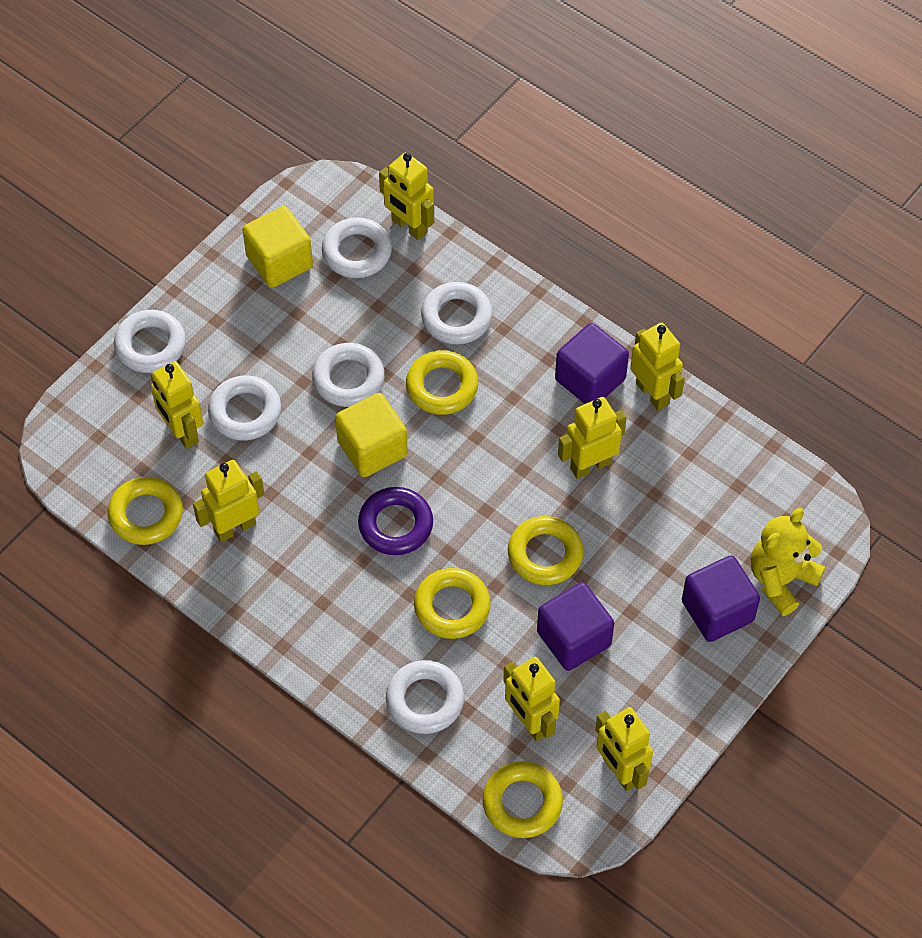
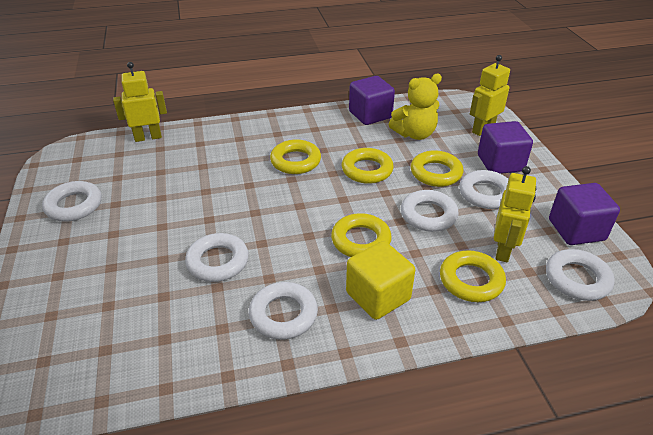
purple ring: [358,487,433,555] = 1 -> none = 0
yellow cube: [242,206,313,288] [335,393,408,477] = 2 -> [346,241,415,320] = 1
yellow robot: [151,361,203,449] [193,460,264,542] [379,152,434,240] [503,657,560,741] [558,397,627,479] [595,707,653,791] [630,322,685,411] = 7 -> [113,62,167,142] [470,55,510,136] [494,166,536,262] = 3

